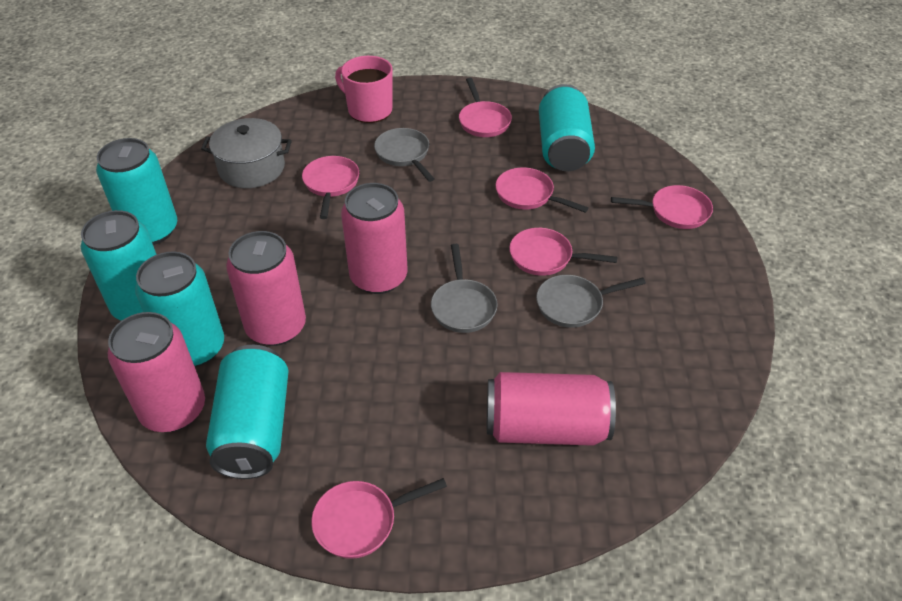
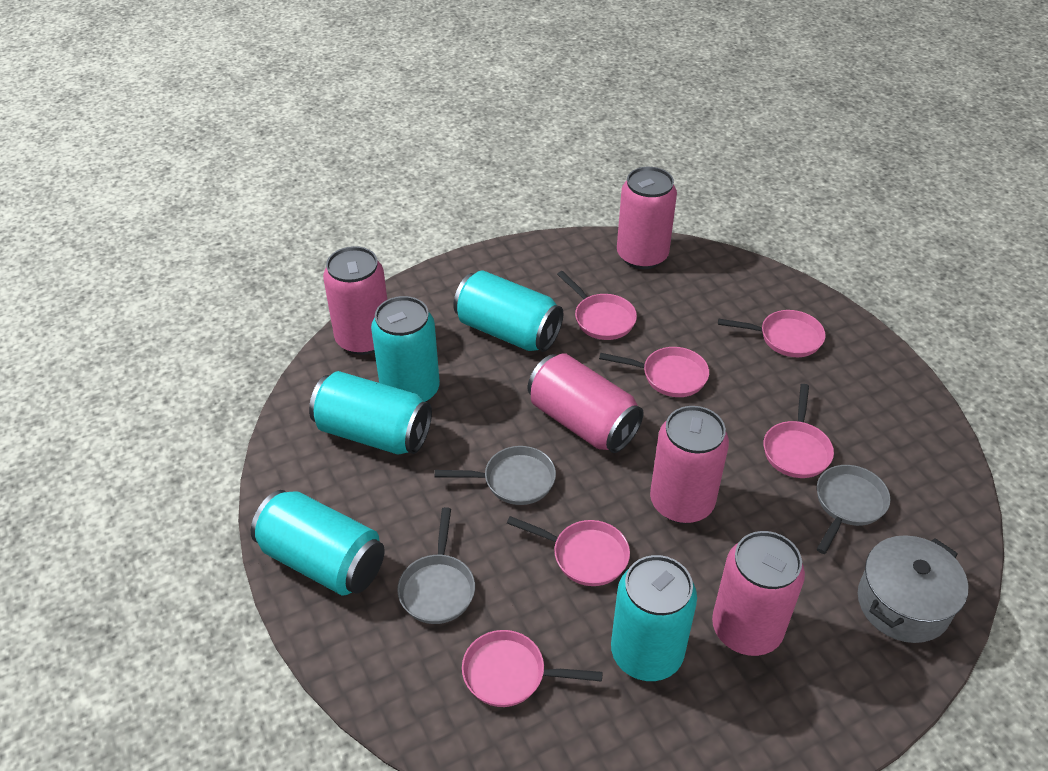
pink can: [108,312,205,432] [226,231,306,346] [341,183,408,294] [487,372,616,446] = 4 -> [323,246,387,355] [528,353,644,453] [617,167,677,269] [650,406,729,524] [712,531,805,656] = 5
pink mug: [335,56,393,123] = 1 -> none = 0

